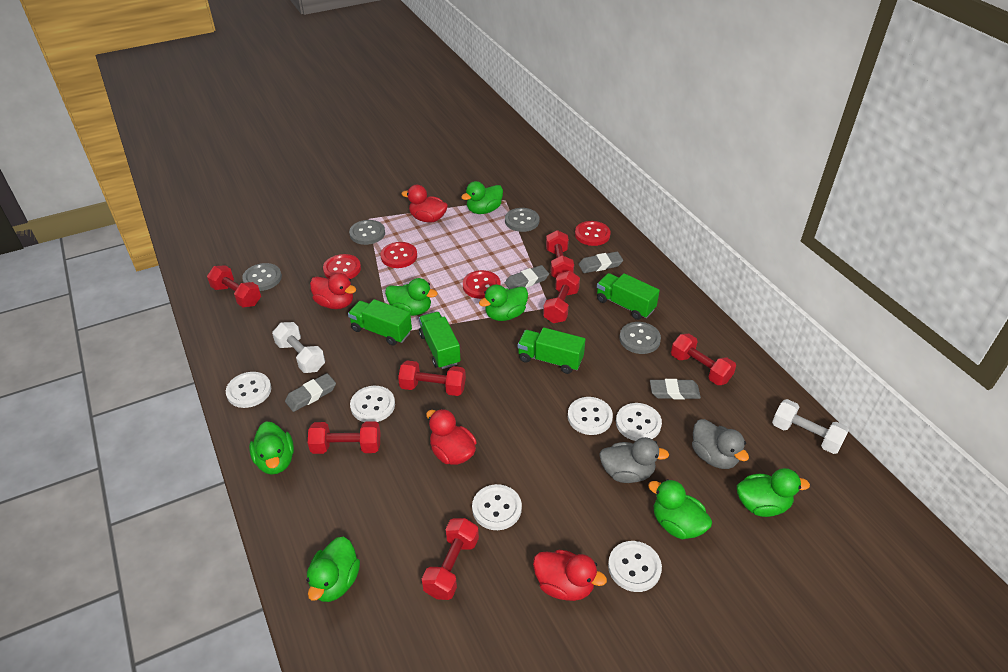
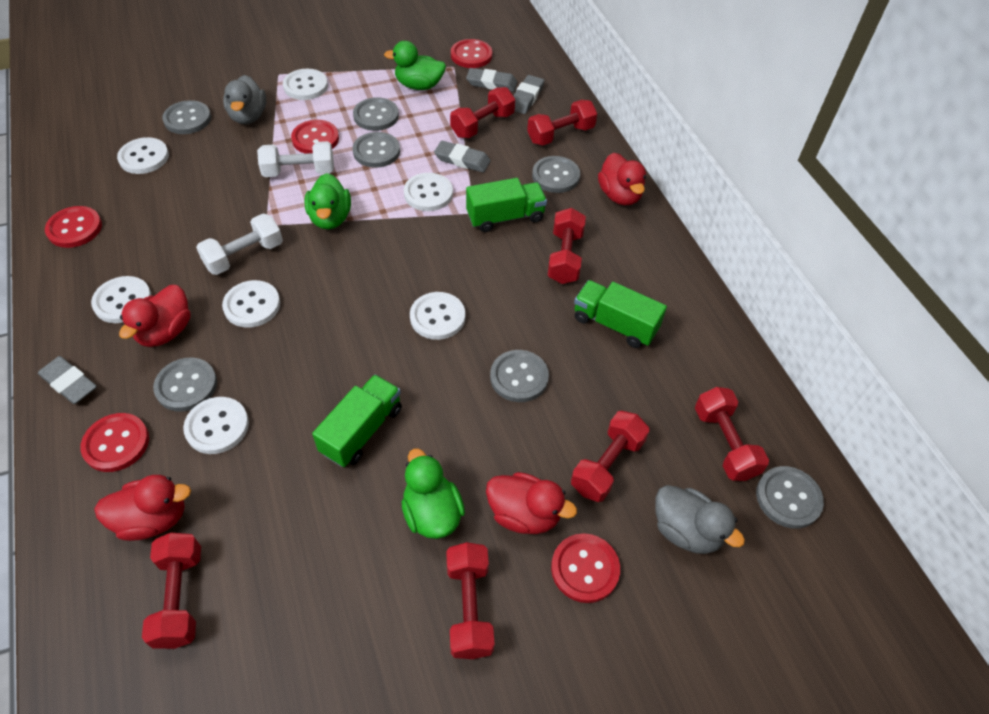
green duck: [249,422,294,475] [307,537,360,602] [385,278,438,316] [461,181,503,214] [479,284,528,321] [648,479,712,539] [737,468,810,517] = 7 -> [304,173,351,229] [384,41,446,90] [402,448,465,539] = 3
green truck: [348,299,412,345] [419,312,461,369] [518,327,585,374] [597,273,660,320] = 4 -> [312,374,402,467] [466,178,547,232] [574,280,667,348] = 3
grey button: [242,263,282,291] [349,220,385,245] [505,208,539,232] [619,322,661,354] = 4 -> [153,358,217,412] [162,100,211,134] [353,97,399,131] [353,132,400,168] [490,350,549,402] [532,156,580,193] [756,466,824,529] = 7
red button: [323,254,361,279] [381,242,417,268] [463,270,501,299] [575,221,611,246] = 4 -> [45,206,102,248] [80,413,149,472] [291,120,339,154] [451,39,492,68] [551,533,620,603] = 5
white button: [226,372,271,408] [350,386,395,422] [472,484,522,530] [568,397,613,435] [608,541,662,592] [616,403,662,441] = 6 -> [91,276,151,323] [117,137,169,174] [183,397,249,454] [222,280,280,328] [283,69,328,100] [404,173,453,211] [410,292,465,340] = 7

